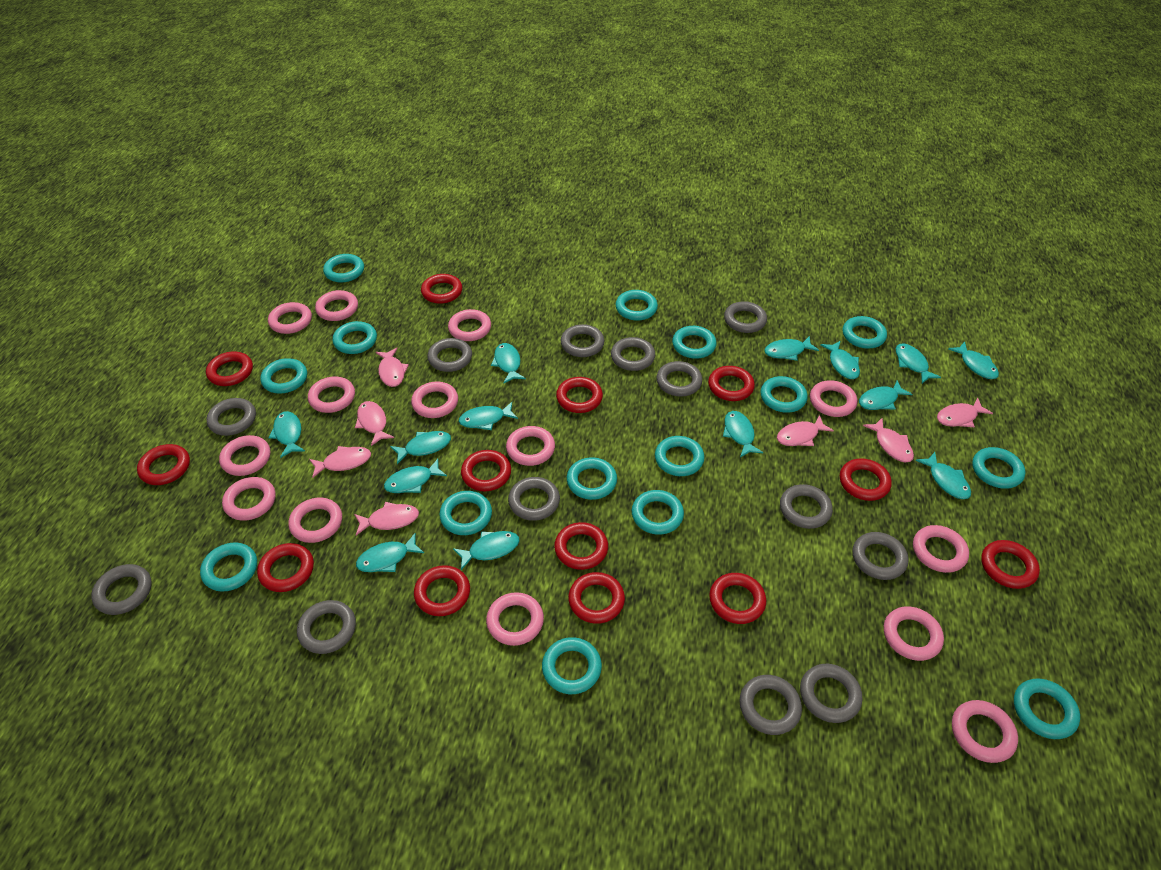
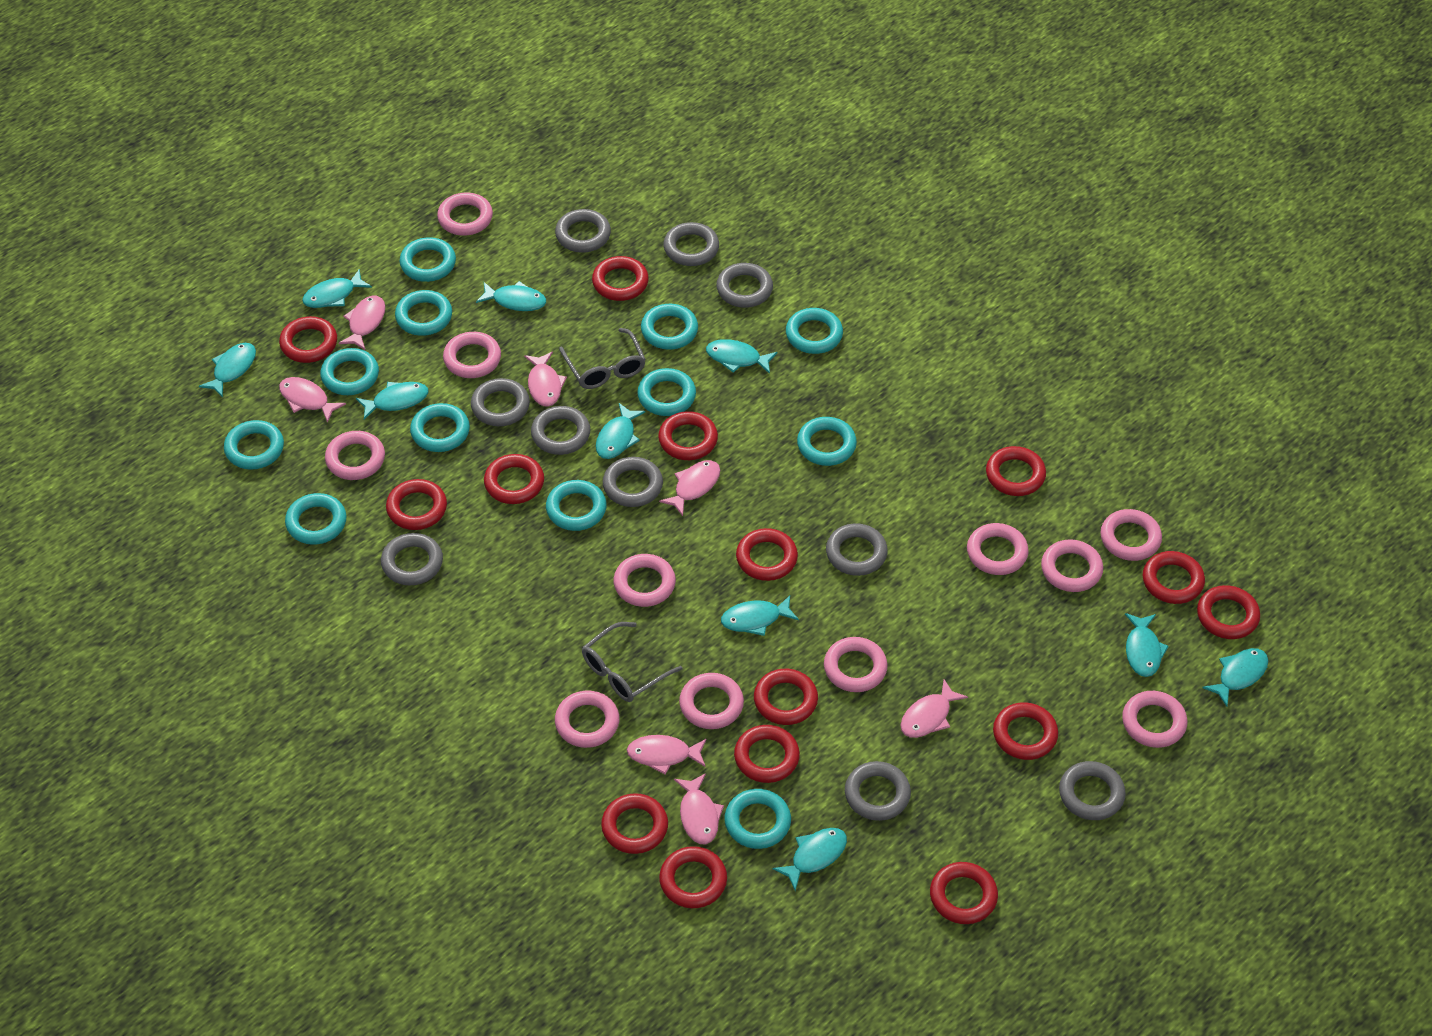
grey glasses: none = 0 -> [559,328,646,389] [582,622,682,702] = 2
grey ring: [91,564,152,615] [206,398,256,436] [297,600,356,654] [427,338,472,372] [508,477,560,521] [561,324,604,357] [611,337,655,371] [656,361,702,397] [724,301,767,333] [740,675,802,735] [780,484,833,529] [800,664,862,723] [852,532,909,580] = 13 -> [381,533,443,585] [471,378,530,426] [531,406,590,455] [555,209,611,253] [603,457,663,507] [663,222,719,266] [716,263,773,308] [826,523,888,576] [845,761,911,821] [1059,761,1126,820] = 10
pink ring: [219,435,270,476] [222,477,276,521] [268,302,312,334] [289,498,342,543] [308,377,355,413] [315,290,358,321] [411,382,458,418] [448,309,491,341] [486,592,544,646] [506,426,555,466] [810,380,857,417] [884,606,944,661] [913,525,969,573] [952,700,1018,763] = 14 -> [325,431,385,480] [437,193,493,236] [443,332,501,378] [555,691,620,748] [614,554,676,607] [679,673,744,729] [824,637,888,692] [967,523,1029,575] [1041,540,1103,592] [1100,509,1162,561] [1122,691,1187,748] = 11
red ring: [137,444,190,485] [206,352,253,386] [257,543,314,592] [414,565,470,616] [421,274,462,304] [461,450,511,491] [554,522,608,570] [556,377,603,413] [568,572,625,624] [708,366,755,401] [709,573,766,624] [840,458,892,501] [981,540,1040,589] = 13 -> [279,316,337,363] [386,479,447,530] [484,454,544,504] [592,256,649,301] [601,793,668,854] [658,411,718,460] [659,846,727,908] [734,725,800,783] [736,528,798,581] [754,669,818,725] [930,862,998,924] [986,446,1046,496] [993,702,1058,760] [1143,551,1205,604] [1197,585,1260,639] = 15
turquoise fish: [268,411,305,458] [356,533,424,572] [384,459,447,493] [390,431,451,464] [453,531,519,570] [459,402,518,430] [491,343,526,383] [723,411,763,457] [765,336,819,361] [821,341,860,379] [859,380,912,410] [896,343,941,383] [916,452,971,499] [948,342,999,379] = 14 -> [199,343,256,398] [302,269,372,308] [356,382,429,420] [476,281,546,311] [596,403,645,459] [706,339,777,374] [721,595,799,636] [773,828,847,891] [1125,613,1169,677] [1202,648,1268,706] = 10
turquoise ring: [200,542,257,592] [260,358,307,394] [323,254,364,282] [333,321,377,354] [439,491,492,535] [542,637,602,694] [567,457,617,500] [615,290,658,321] [632,490,684,535] [655,436,705,476] [672,326,716,359] [760,376,808,413] [843,316,887,349] [972,447,1026,489] [1014,679,1080,739] = 15 -> [224,420,284,470] [285,493,347,545] [320,348,379,395] [395,290,452,336] [400,237,456,282] [410,403,470,452] [546,480,607,531] [637,368,696,416] [641,304,698,350] [724,789,791,849] [786,308,843,354] [797,417,857,466] = 12

